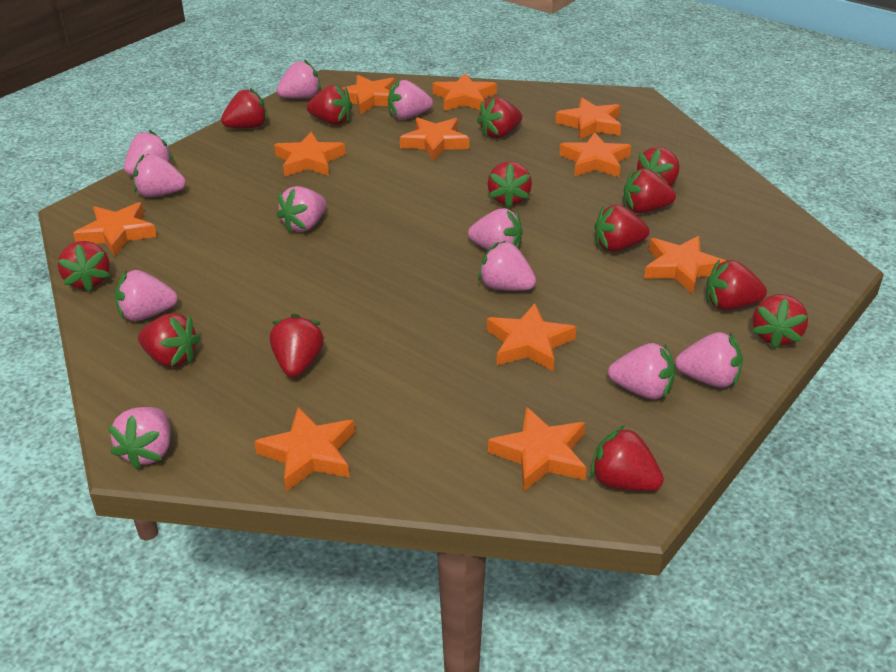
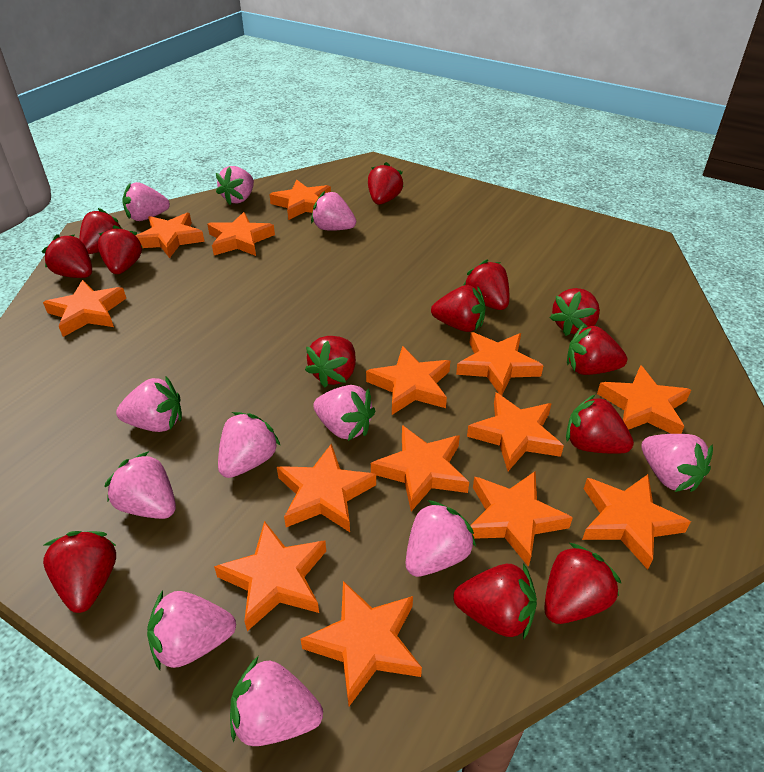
orange star: [73,202,157,257] [254,407,355,491] [274,132,346,177] [343,75,395,115] [400,117,470,161] [433,73,497,111] [487,304,577,372] [488,407,587,491] [555,98,621,140] [559,132,631,177] [644,236,726,294] = 11 -> [43,280,126,337] [135,213,205,258] [207,212,275,256] [214,521,326,631] [269,180,331,220] [277,443,376,532] [301,581,422,706] [366,346,450,415] [371,425,469,511] [456,332,544,396] [467,393,564,471] [470,471,573,567] [582,474,691,570] [597,365,691,434] = 14

